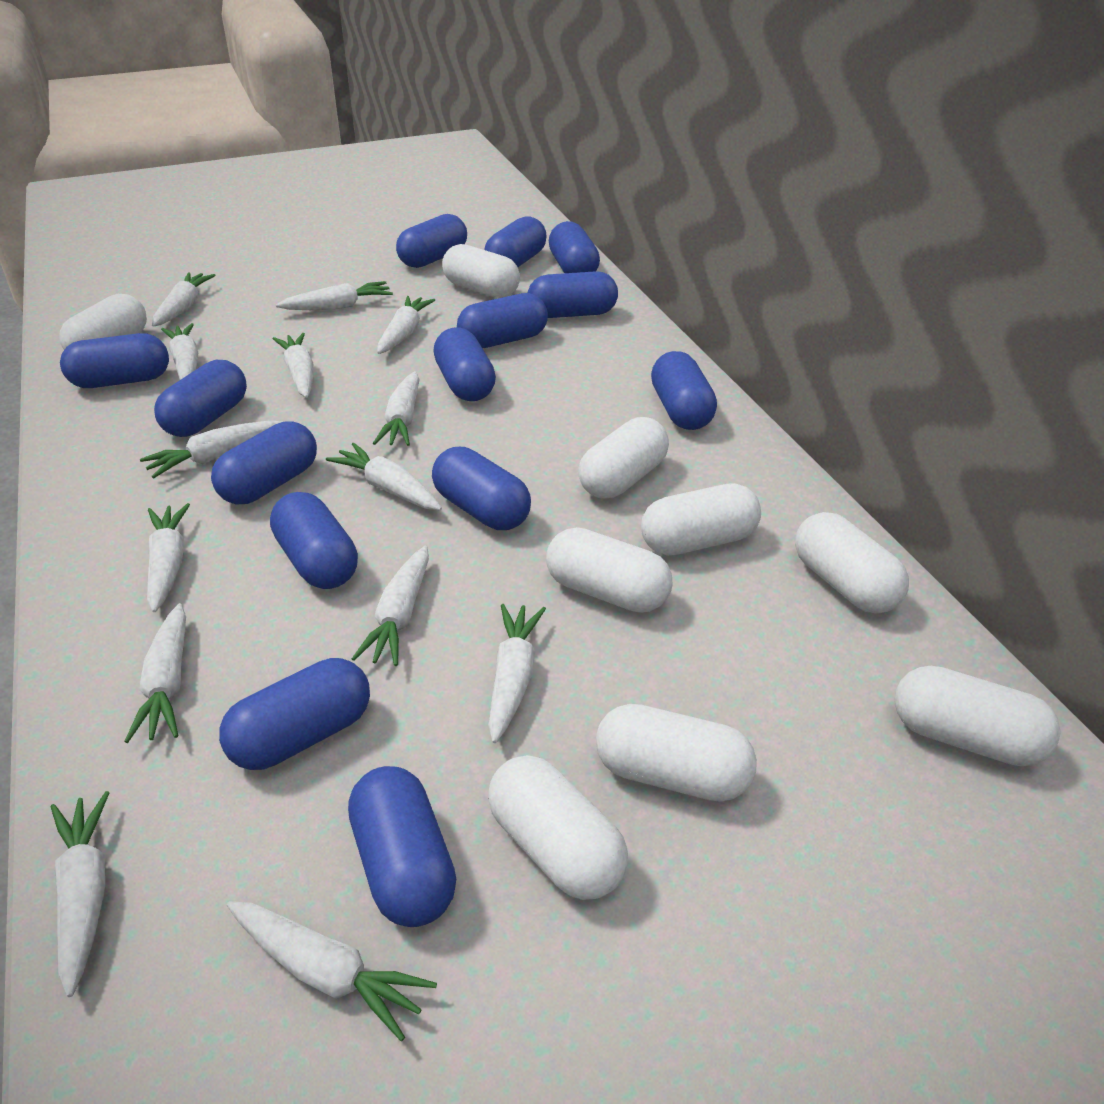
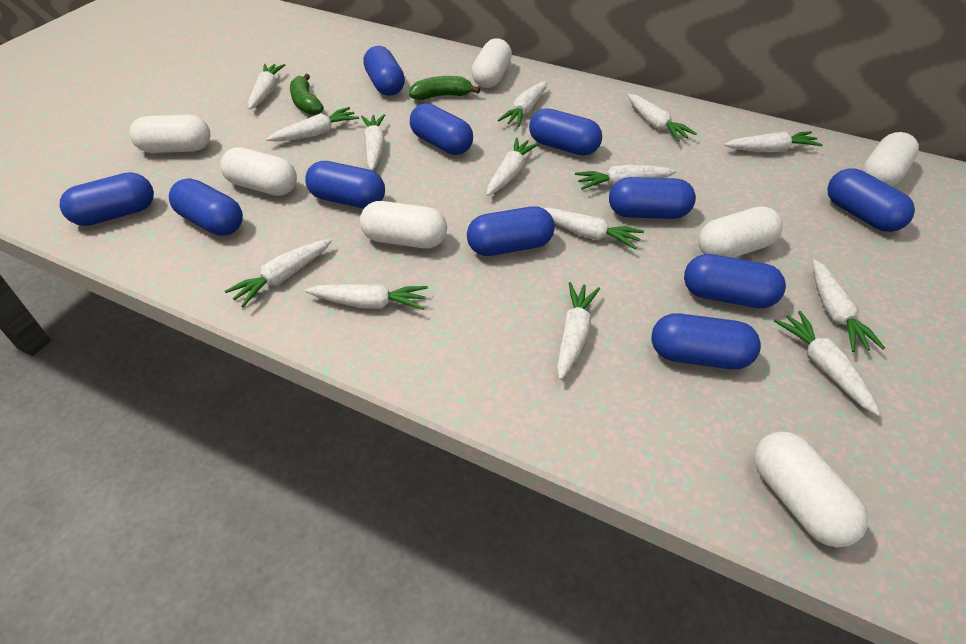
blue capsule: [60,333,169,388] [154,360,247,437] [211,421,317,504] [219,658,370,770] [270,492,358,589] [348,766,456,927] [396,214,467,268] [432,447,531,530] [434,328,496,401] [457,293,548,348] [484,216,547,267] [528,271,618,318] [549,221,600,273] [651,351,717,430] = 14 -> [60,172,154,226] [169,178,243,236] [305,161,385,209] [363,46,405,96] [410,103,473,155] [467,206,555,256] [529,108,602,156] [609,177,696,219] [652,313,761,369] [684,254,786,308] [827,168,915,232] = 11
green banana: none = 0 -> [290,74,324,115] [409,76,480,100] = 2
white capsule: [59,294,147,350] [442,244,520,298] [488,755,628,900] [546,527,672,613] [578,417,669,499] [596,704,757,802] [641,483,761,556] [795,512,909,613] [894,666,1061,767] = 9 -> [130,115,210,153] [220,147,297,196] [360,201,447,249] [472,38,512,88] [698,206,783,258] [754,431,868,547] [862,132,919,187] = 7

